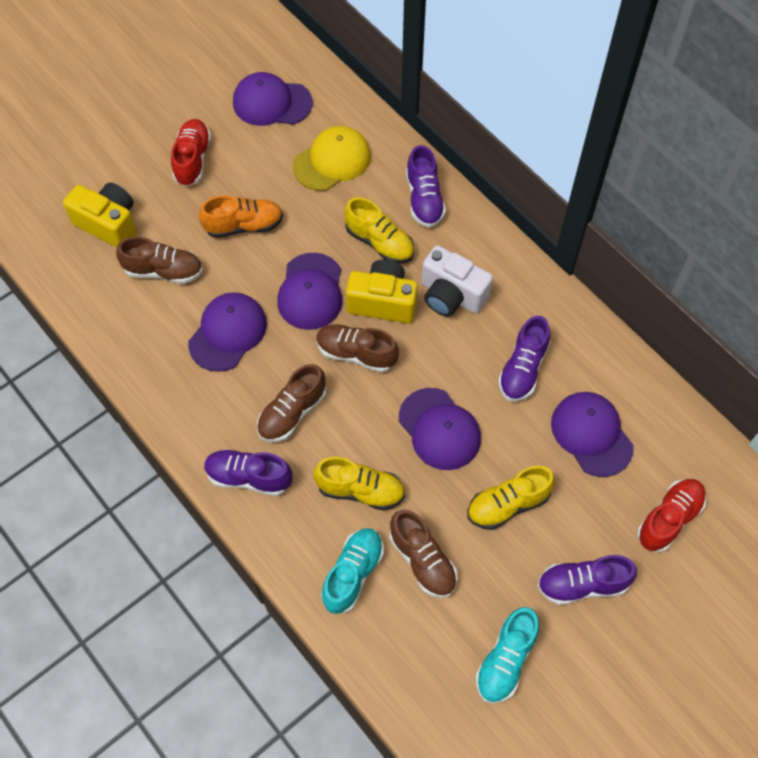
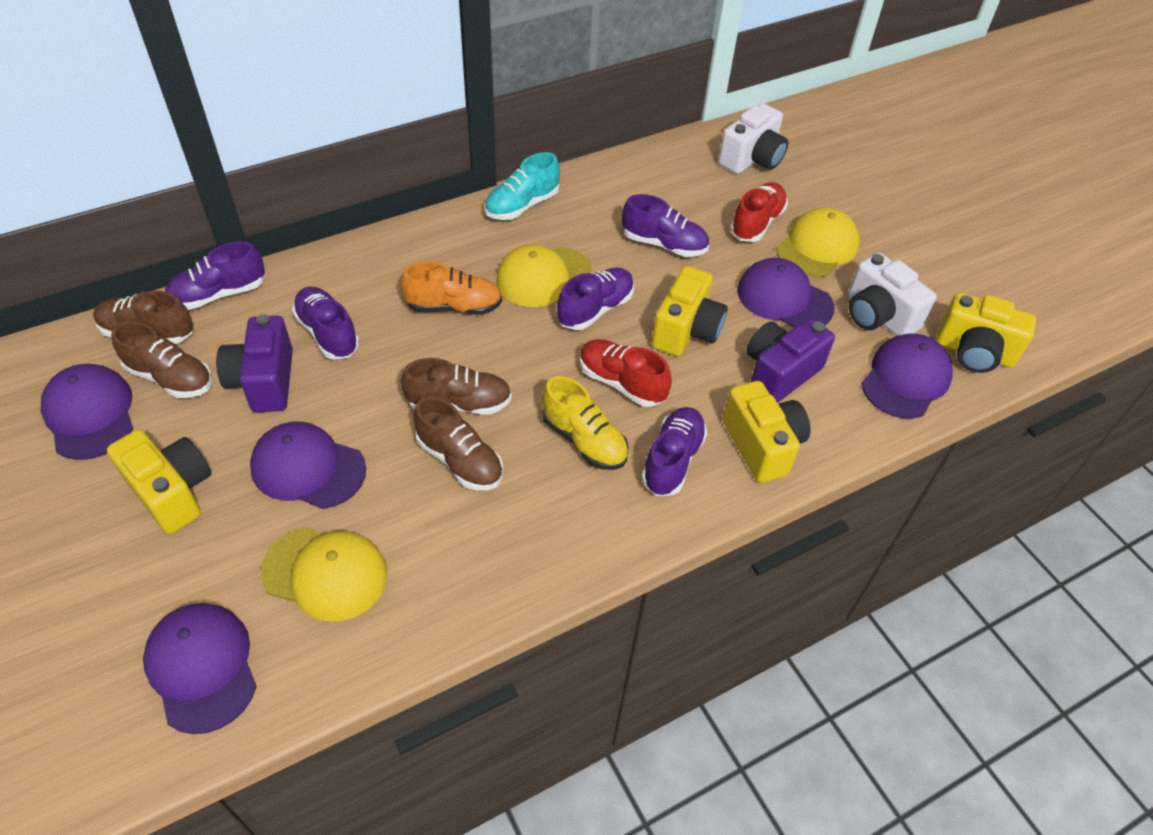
purple camera: none = 0 -> [216,314,293,412] [746,318,835,403] = 2
purple shoe: [204,449,292,496] [406,145,446,228] [498,316,550,402] [537,555,637,605] = 4 -> [165,241,265,310] [292,286,359,359] [557,268,634,330] [622,194,709,257] [641,407,707,496] = 5
turquoise shoe: [321,528,384,614] [476,607,539,703] = 2 -> [484,152,560,220] = 1
white camera: [422,246,493,317] = 1 -> [718,103,788,174] [848,253,937,336] = 2
yellow camera: [63,182,137,248] [346,259,418,323] = 2 -> [107,430,211,534] [651,266,728,356] [723,381,811,483] [936,292,1036,373] = 4
yellow cap: [293,126,371,191] = 1 -> [261,527,387,622] [497,244,592,307] [776,207,860,277] = 3
yellow shoe: [314,457,405,511] [344,197,414,264] [467,465,555,530] = 3 -> [542,376,629,470] = 1

